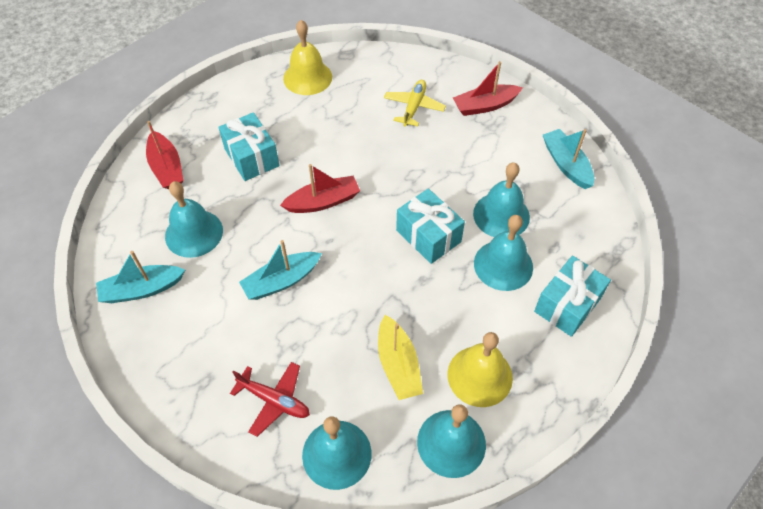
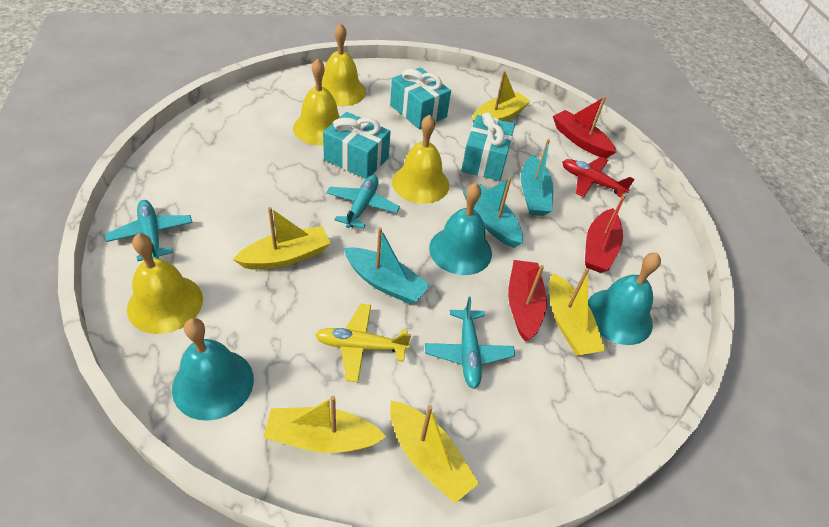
turquoise bell: [165,181,223,258] [302,416,372,490] [417,404,486,478] [473,162,530,237] [474,215,533,291] = 5 -> [172,318,254,421] [429,183,492,275] [588,253,661,345] = 3
turquoise plane: none = 0 -> [105,200,192,261] [326,175,400,229] [425,297,515,389] = 3
yellow bell: [283,20,332,95] [448,332,513,407] = 2 -> [127,233,203,334] [293,58,340,146] [322,23,366,106] [392,114,449,204] = 4
yellow boat: [378,315,423,400] = 1 -> [233,207,331,270] [263,396,386,453] [390,401,479,504] [472,71,531,123] [549,268,606,355] = 5

